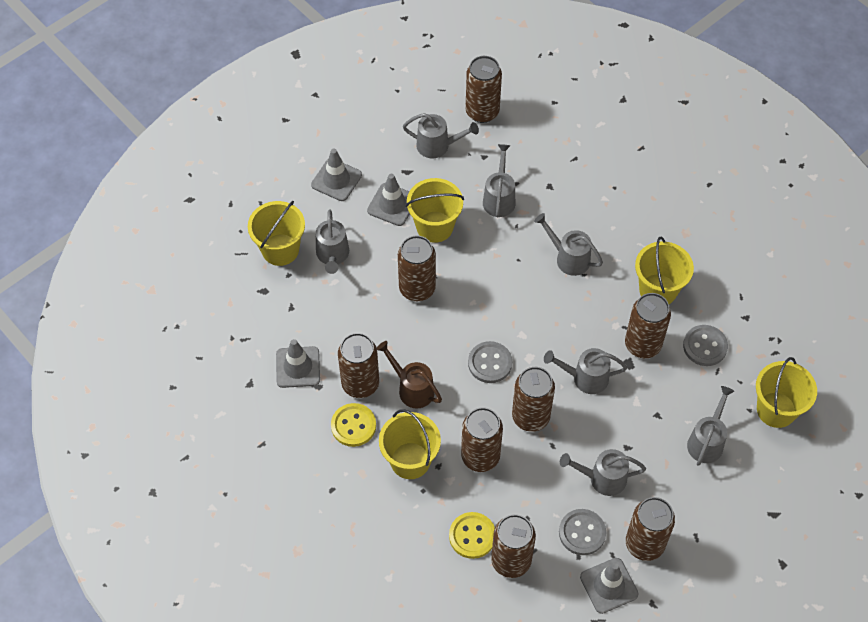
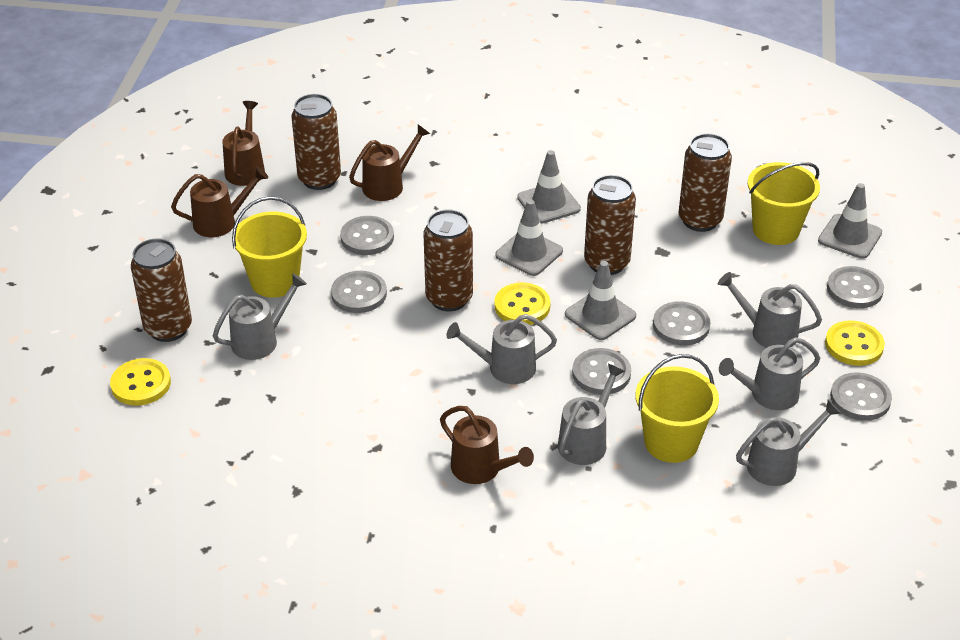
brown can: [338,333,379,398] [398,235,436,301] [461,407,503,472] [465,56,502,123] [491,514,536,578] [512,367,555,432] [625,293,671,358] [626,497,675,561] = 8 -> [131,238,192,342] [291,94,341,190] [424,209,473,311] [584,175,636,275] [679,134,732,232] = 5
brown watering can: [377,341,442,408] = 1 -> [171,166,268,237] [223,101,265,186] [349,124,430,201] [440,406,534,484] = 4
grey button: [468,341,512,383] [559,509,606,555] [683,325,728,366] = 3 -> [331,271,387,313] [340,216,394,255] [572,348,631,395] [653,301,710,345] [827,266,884,308] [830,372,892,421] = 6
grey watering can: [316,209,349,274] [403,113,479,158] [483,144,515,217] [534,213,603,276] [544,348,627,394] [560,449,646,496] [687,386,734,466] = 7 -> [213,274,307,360] [446,314,557,384] [558,364,625,465] [718,272,822,348] [719,337,820,410] [736,400,842,486] = 6
yellow bucket: [248,201,305,266] [379,409,441,479] [406,178,464,243] [635,236,694,304] [756,357,817,428] = 5 -> [232,196,307,298] [635,354,719,463] [748,162,820,245] = 3
yellow button: [331,403,376,447] [449,512,495,559] = 2 -> [110,358,171,406] [494,283,551,325] [825,320,885,366] = 3

